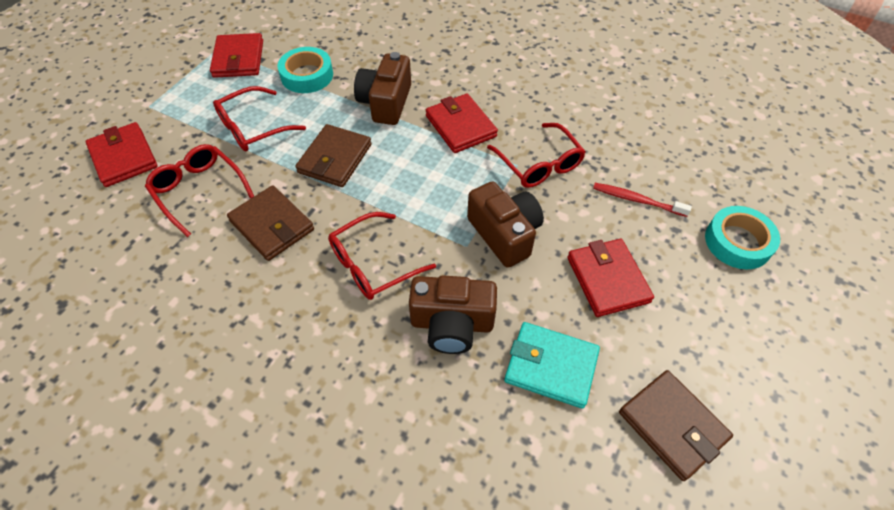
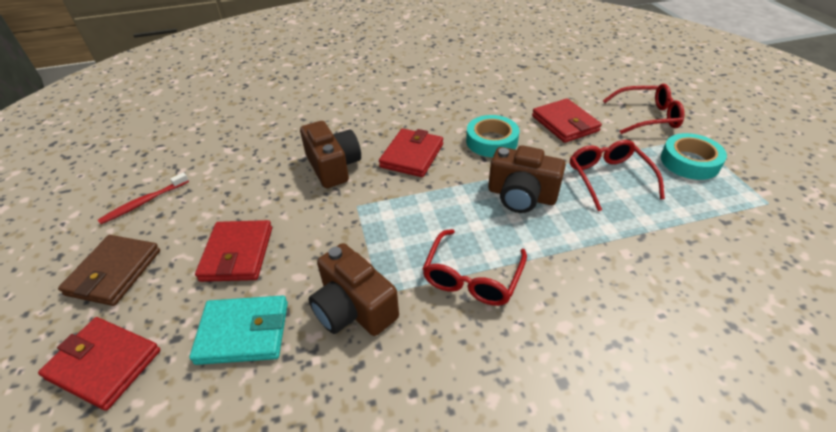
brown wallet: [227,185,314,261] [295,124,372,187] [619,370,733,481] = 3 -> [58,235,160,306] = 1
red glasses: [145,144,254,237] [213,86,306,151] [328,212,436,300] [487,123,586,188] = 4 -> [422,229,527,306] [570,140,665,211] [603,84,685,134] = 3

